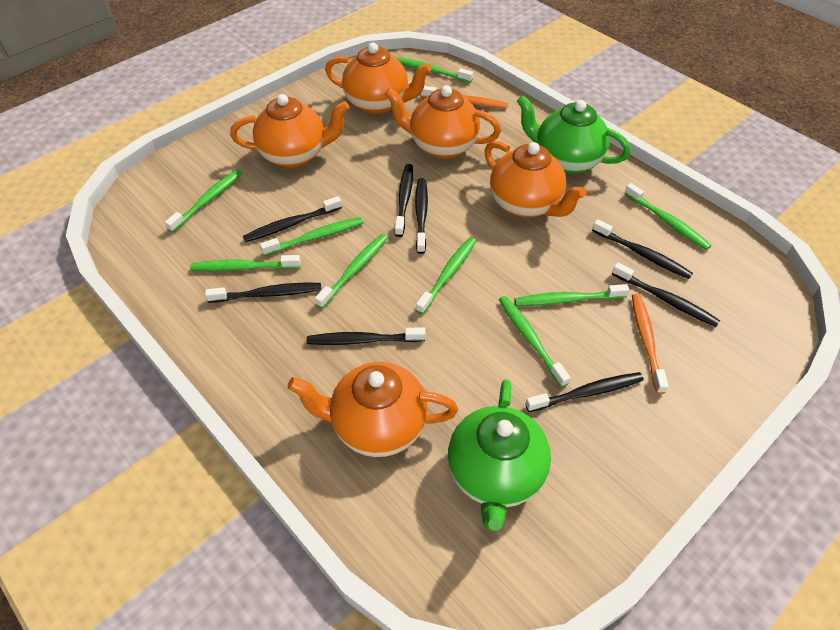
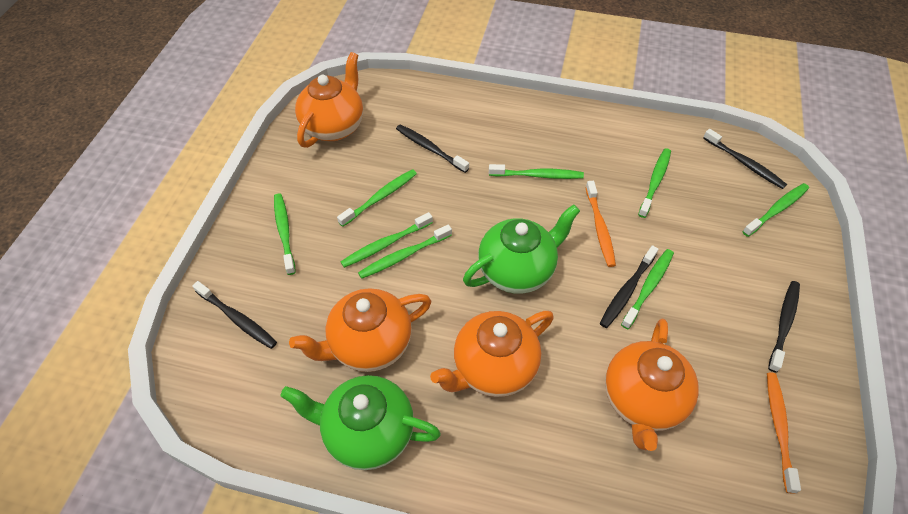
black toothbrush: [205,283,321,303] [243,196,342,242] [307,327,426,345] [395,164,413,237] [415,178,428,254] [526,372,644,412] [592,219,693,279] [612,262,720,327] = 8 -> [192,281,277,349] [396,125,469,173] [600,245,659,328] [703,129,787,189] [768,281,800,373] = 5
green toothbrush: [164,169,242,232] [190,255,301,271] [260,217,363,256] [315,234,387,308] [395,57,473,83] [416,237,476,314] [499,296,571,387] [515,284,629,306] [625,183,712,250] = 9 -> [274,194,296,275] [337,169,417,227] [341,212,433,268] [358,225,452,279] [489,164,584,179] [621,249,674,329] [638,148,671,218] [742,183,809,237] = 8
orange teapot: [230,94,350,168] [287,362,458,457] [325,43,432,114] [385,85,501,159] [484,141,586,218] = 5 -> [289,288,431,372] [295,52,363,148] [430,311,554,397] [605,319,699,451] = 4

